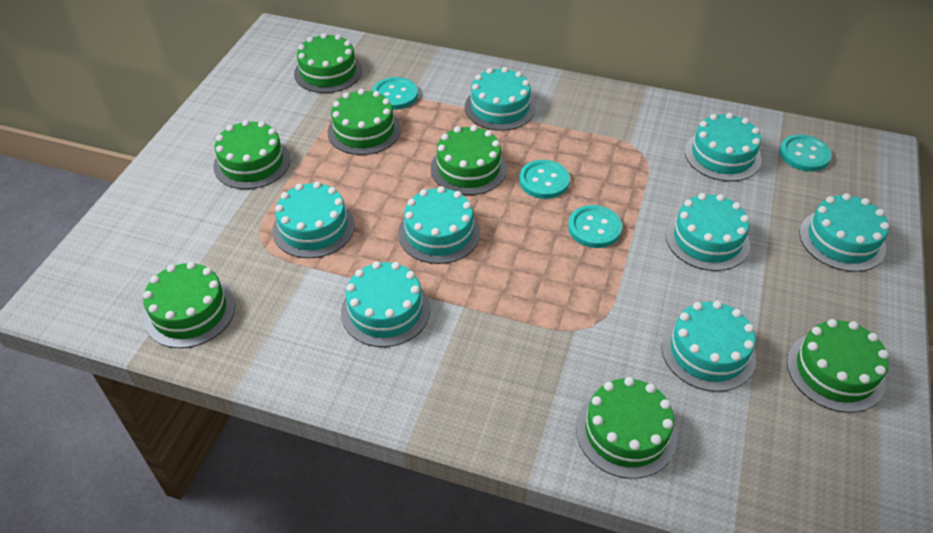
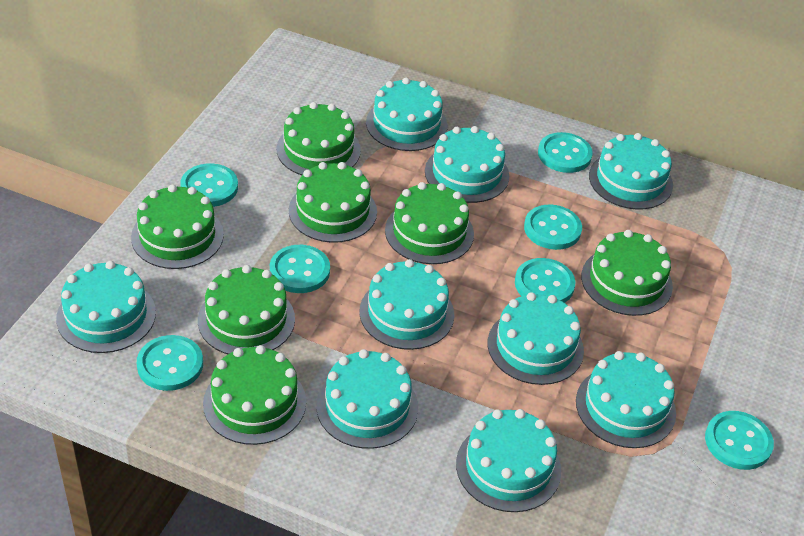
turquoise button: [372,77,418,110] [519,160,570,199] [568,205,622,248] [779,134,832,171] = 4 -> [137,335,203,391] [180,163,238,207] [270,245,330,293] [515,258,575,303] [524,204,582,250] [538,132,593,173] [705,411,774,470] = 7
turquoise cake: [272,181,355,258] [341,261,430,347] [398,186,480,264] [465,67,536,131] [661,301,756,392] [666,193,750,271] [685,113,762,181] [799,193,889,272] = 8 -> [56,261,156,353] [316,349,418,449] [360,259,454,350] [366,78,448,151] [425,126,509,203] [456,409,561,512] [488,292,584,385] [576,351,676,448] [589,133,673,210] = 9

